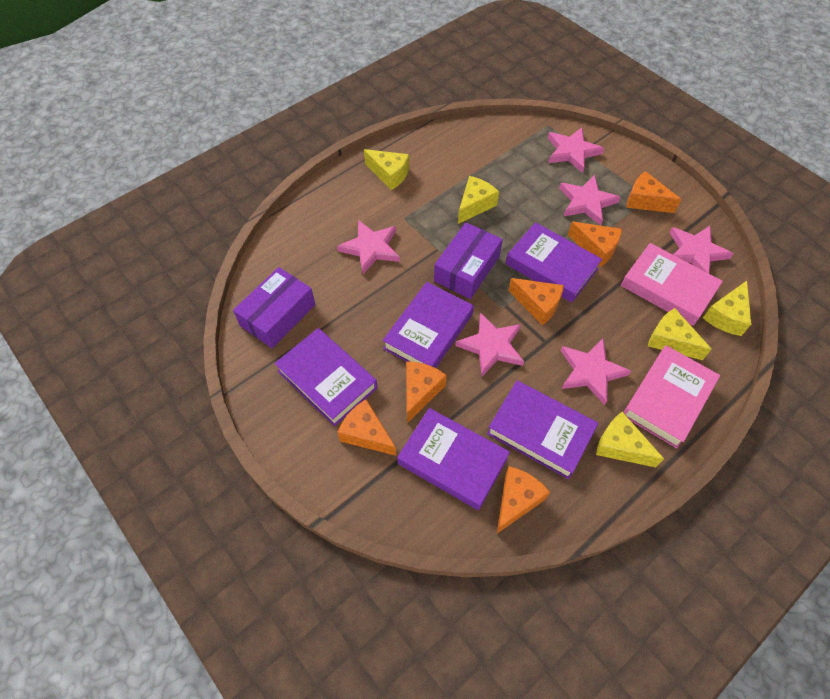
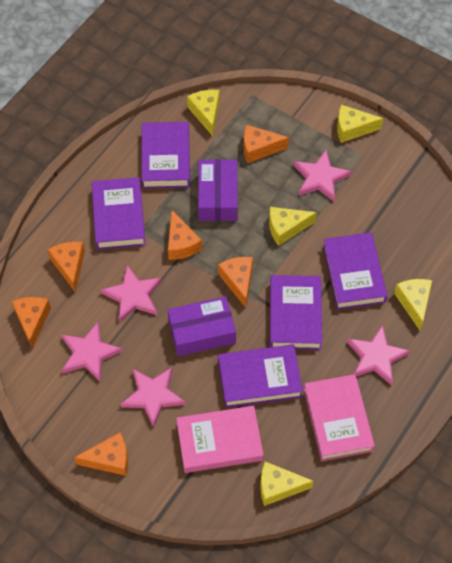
pink star: [337,220,400,274] [455,312,524,376] [548,127,604,173] [559,175,621,226] [560,339,631,405] [669,226,733,273] = 6 -> [61,322,123,382] [101,265,162,323] [120,367,186,428] [294,150,352,202] [347,325,410,385] = 5

